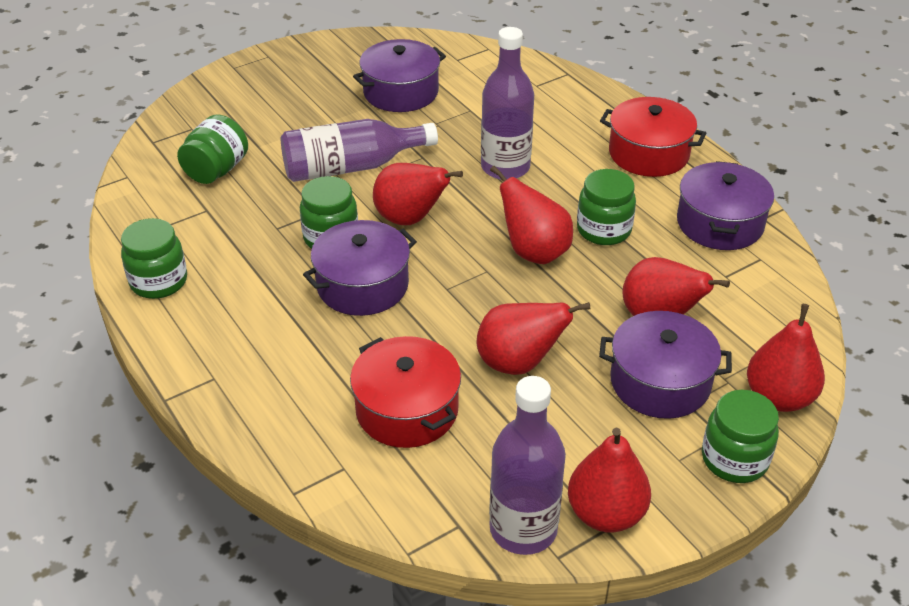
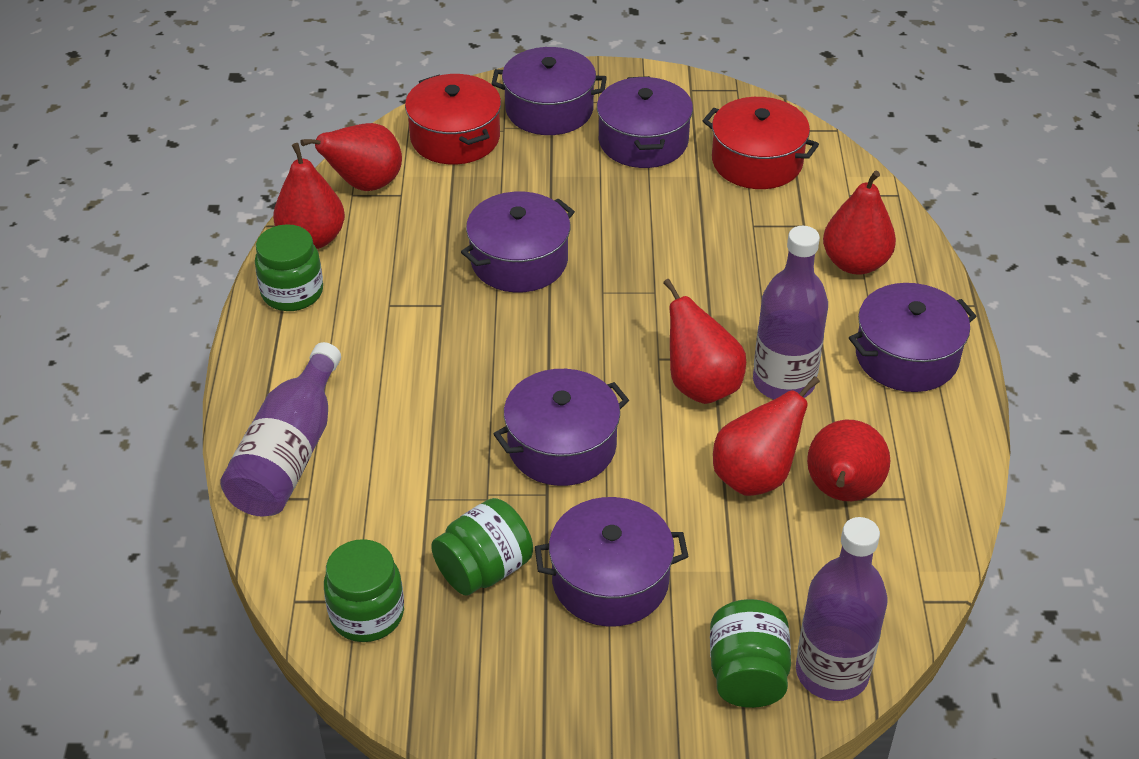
green jar: [121,218,187,299] [177,114,248,184] [300,176,358,249] [577,169,636,245] [702,390,779,483] = 5 -> [255,224,323,311] [324,539,404,642] [431,498,533,596] [710,599,791,708] = 4
purple pot: [303,220,417,316] [353,39,446,112] [599,311,732,419] [677,161,774,250] = 4 -> [461,192,575,292] [492,47,607,135] [493,369,629,486] [535,497,689,627] [597,76,693,168] [849,283,977,392] = 6

